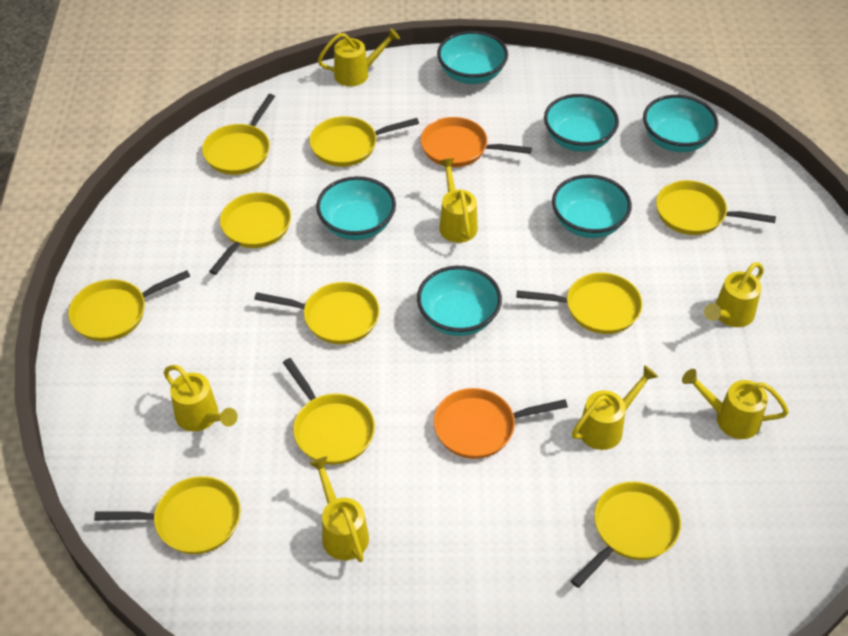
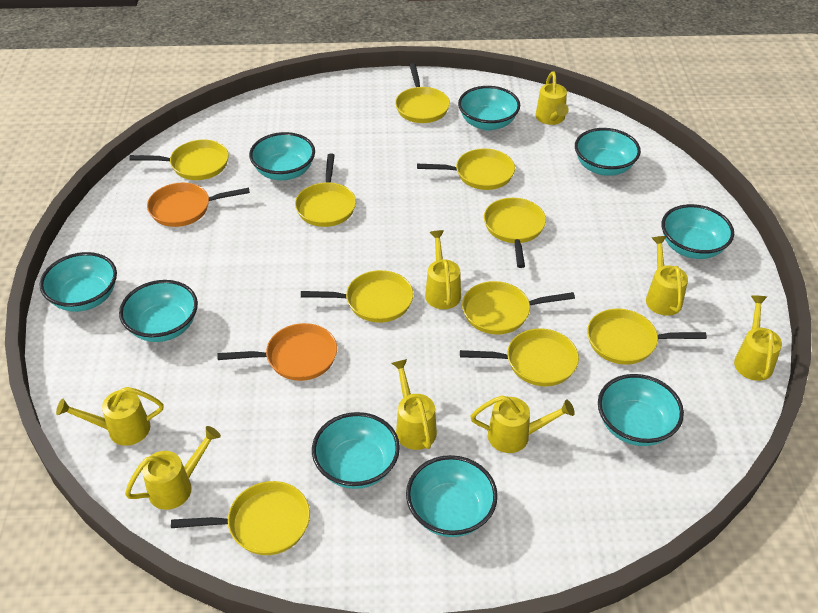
turquoise bowl: [316,176,396,240] [417,266,502,336] [437,31,508,84] [544,94,619,152] [552,174,632,238] [643,95,718,152] = 6 -> [40,252,117,312] [119,280,198,342] [249,132,315,180] [312,412,400,489] [406,455,498,537] [458,86,520,130] [575,128,641,176] [598,374,684,446] [661,204,734,259] = 9
yellow watering can: [164,365,238,431] [309,457,369,562] [318,28,400,86] [439,158,478,243] [572,365,658,450] [682,369,789,439] [704,262,764,327] = 7 -> [56,387,163,446] [125,426,221,510] [392,359,437,450] [425,230,461,309] [470,396,575,453] [535,71,569,125] [646,236,688,316] [734,296,782,381] = 8

